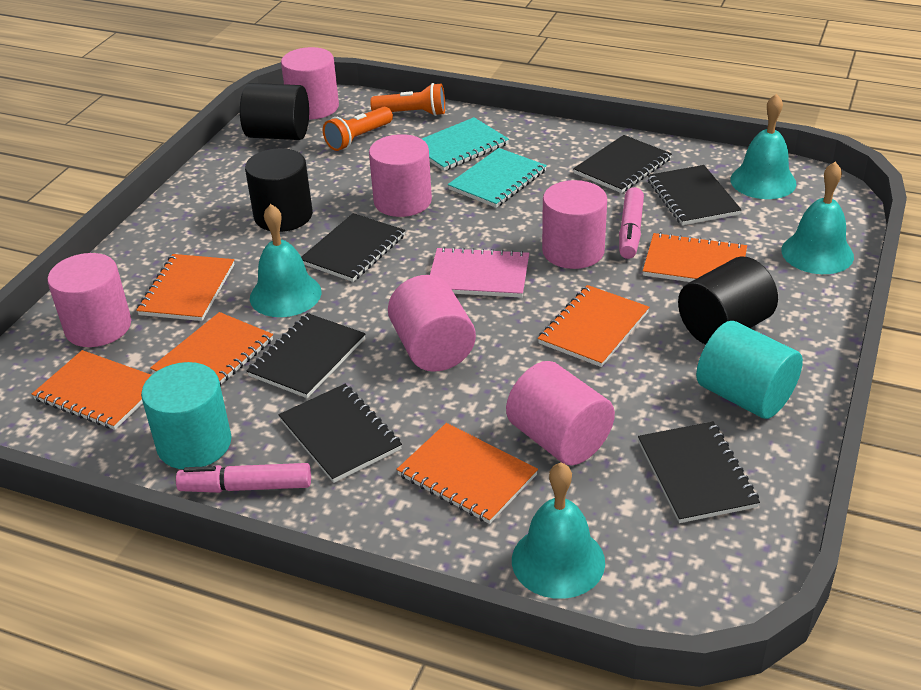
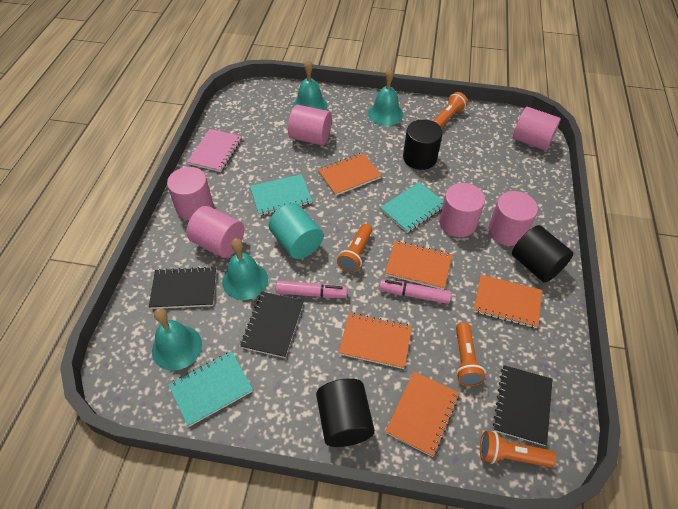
black notebook: [247,313,366,398] [278,384,402,483] [301,213,405,282] [573,135,672,193] [638,422,760,523] [648,165,742,225] = 6 -> [149,267,216,309] [240,292,304,358] [493,365,553,446] = 3
orange flashlight: [323,107,393,151] [370,83,445,116] = 2 -> [337,224,372,273] [433,92,468,127] [456,322,485,386] [480,431,556,467] = 4
orange notebook: [32,350,151,430] [136,254,234,321] [150,312,273,387] [396,423,538,524] [538,285,649,367] [643,232,747,282] = 6 -> [318,153,382,196] [338,313,412,369] [385,241,452,290] [385,372,459,457] [473,275,542,328] = 5
turquoise cylinder: [141,362,232,469] [696,321,803,419] = 2 -> [269,203,323,259] = 1
turquoise notebook: [422,117,509,171] [448,148,547,208] = 2 -> [168,351,253,427] [250,174,312,216] [380,182,443,233] = 3

